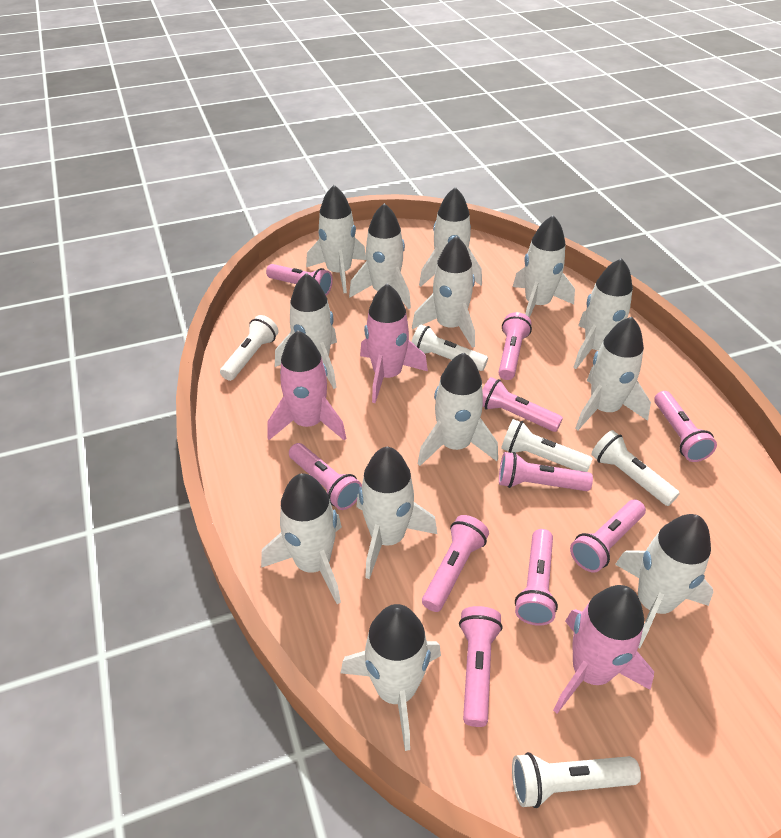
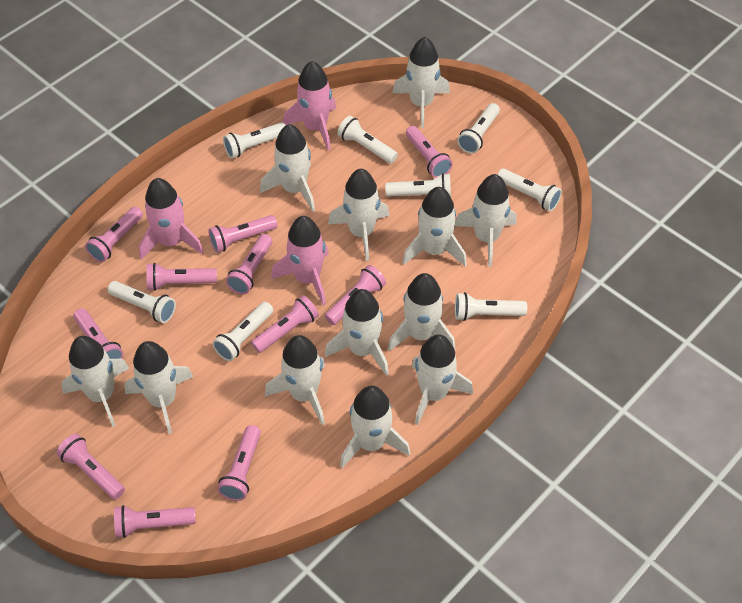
pink flashlight: [266,264,333,295] [289,443,362,510] [422,515,489,612] [459,606,503,727] [482,377,563,432] [498,312,532,380] [499,452,593,491] [515,529,558,626] [570,500,646,572] [654,391,717,462] = 10 -> [56,434,125,500] [73,308,123,359] [85,207,143,262] [114,505,196,538] [146,263,217,291] [208,215,278,253] [217,425,261,501] [226,234,272,294] [251,295,319,353] [325,265,386,325] [406,126,453,178] = 11
white flashlight: [220,315,279,381] [411,325,488,371] [501,419,593,472] [512,752,641,808] [591,430,680,506] = 5 -> [108,281,176,323] [212,302,273,361] [223,123,286,159] [337,116,398,164] [385,173,451,197] [455,292,527,321] [457,103,500,154] [497,169,562,211] = 8
white rocket: [261,473,342,604] [275,273,337,389] [306,185,366,293] [341,604,441,751] [349,203,411,309] [357,447,437,579] [412,236,475,348] [418,352,498,466] [419,187,482,287] [513,215,575,318] [573,258,633,369] [575,317,651,430] [615,514,714,648] = 13 -> [61,336,129,427] [124,341,193,434] [260,124,315,212] [265,335,325,425] [325,289,389,376] [328,169,390,261] [340,385,410,468] [388,273,455,351] [392,37,450,128] [402,187,467,266] [412,334,473,425] [455,174,517,267] = 12

